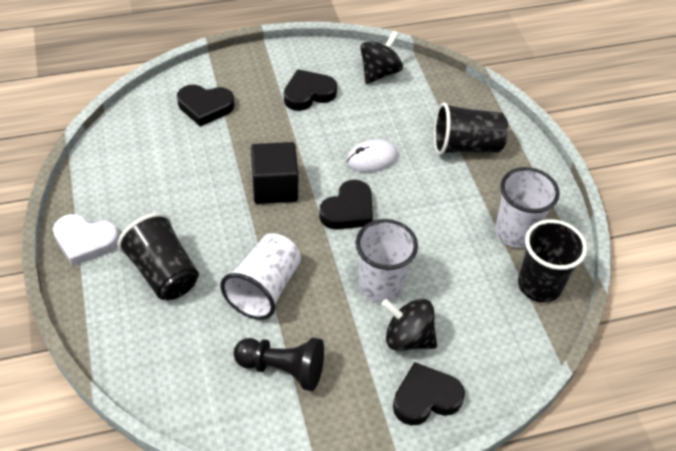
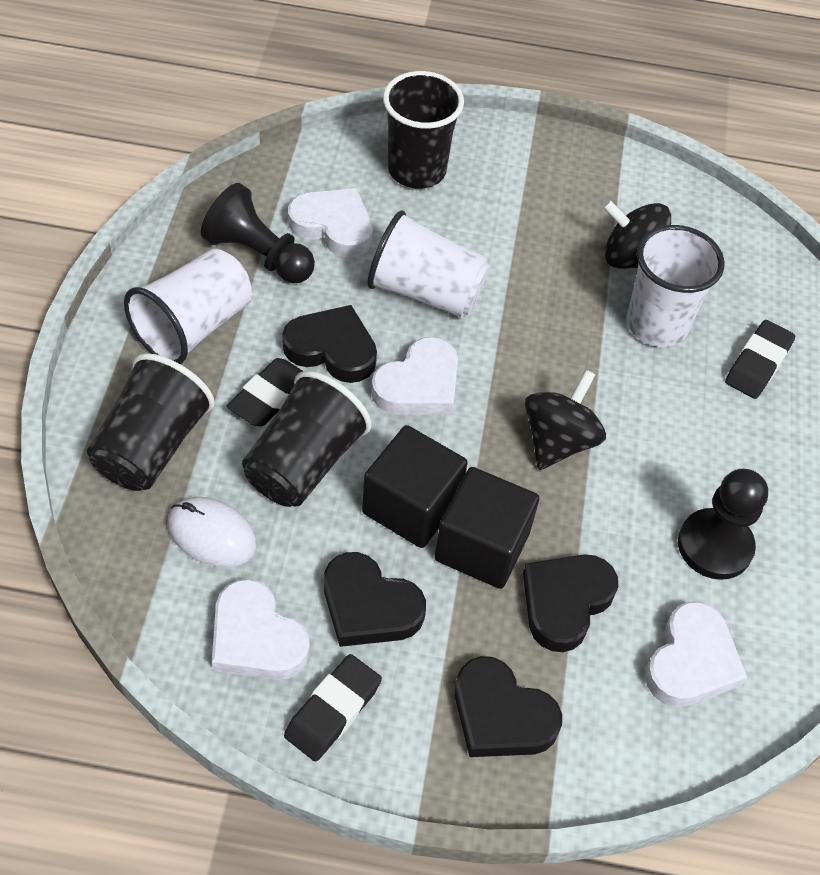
black cube: [251,142,298,204] = 1 -> [362,425,468,548] [434,467,539,589] = 2
black eraser: none = 0 -> [227,358,303,426] [284,654,382,761] [725,320,795,399] = 3
black pawn: [234,338,324,391] = 1 -> [201,183,315,283] [678,469,768,580] = 2
white heart: [53,214,119,266] = 1 -> [212,579,310,680] [288,188,373,257] [371,337,458,414] [645,601,748,707] = 4

